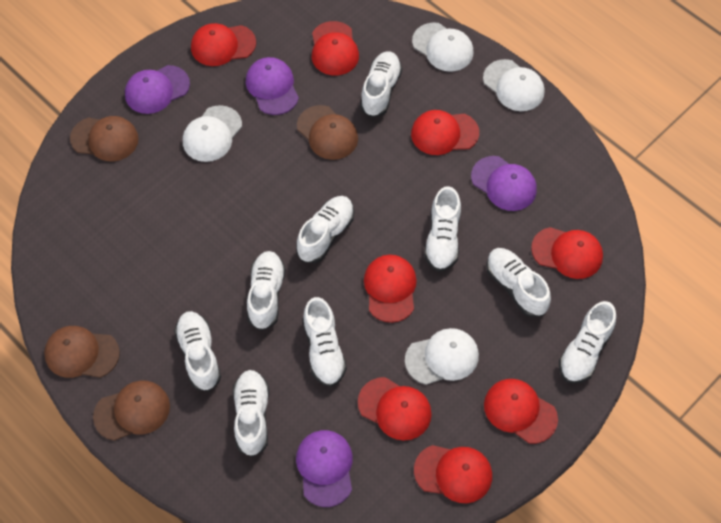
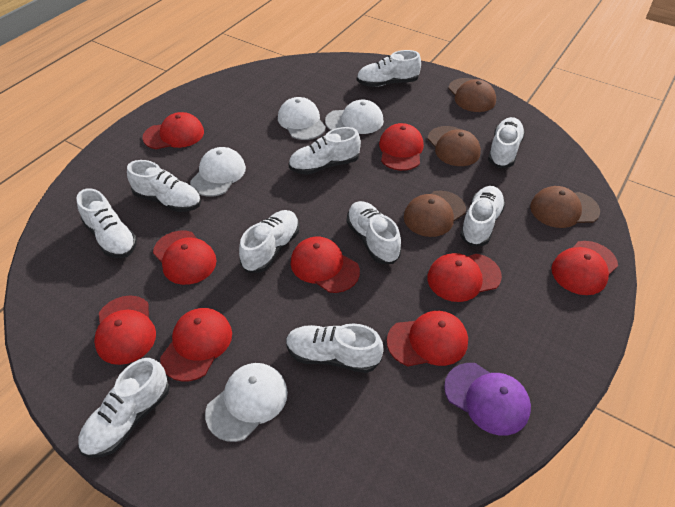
purple cap: [125,65,190,114] [246,57,299,115] [296,430,353,507] [471,156,537,211] = 4 -> [444,363,531,436] = 1
red cap: [191,23,256,66] [312,21,359,75] [358,377,432,441] [364,255,417,323] [411,110,479,155] [414,445,492,503] [484,379,558,444] [531,227,603,279] = 8 -> [94,295,156,365] [142,112,204,149] [153,231,217,285] [160,308,232,382] [291,237,360,293] [379,123,424,171] [387,311,468,366] [427,253,502,302] [552,241,618,295] = 9
white shoe: [174,311,221,391] [233,370,269,457] [247,251,286,331] [296,196,354,263] [303,297,347,387] [360,51,402,118] [424,186,461,272] [486,248,551,317] [559,301,616,384] = 9 -> [76,188,137,258] [78,358,170,458] [127,160,201,212] [239,210,299,273] [286,324,383,373] [289,127,361,175] [346,201,401,264] [357,50,421,87] [460,186,505,246] [488,117,525,168] = 10

